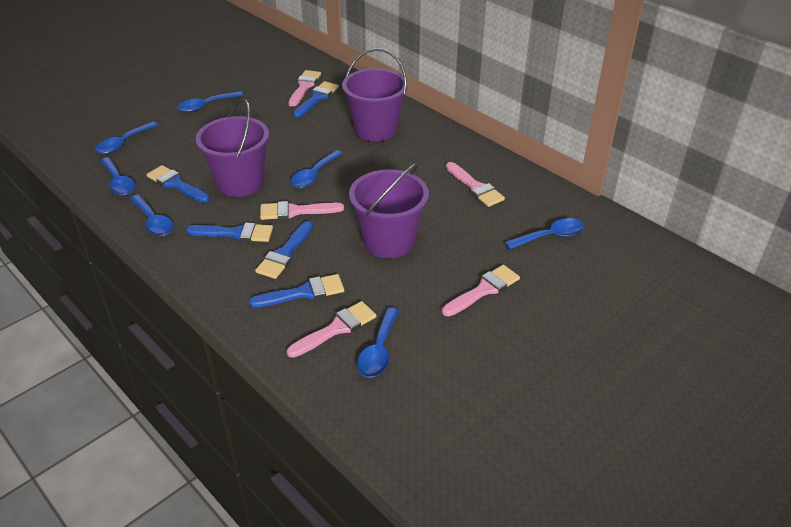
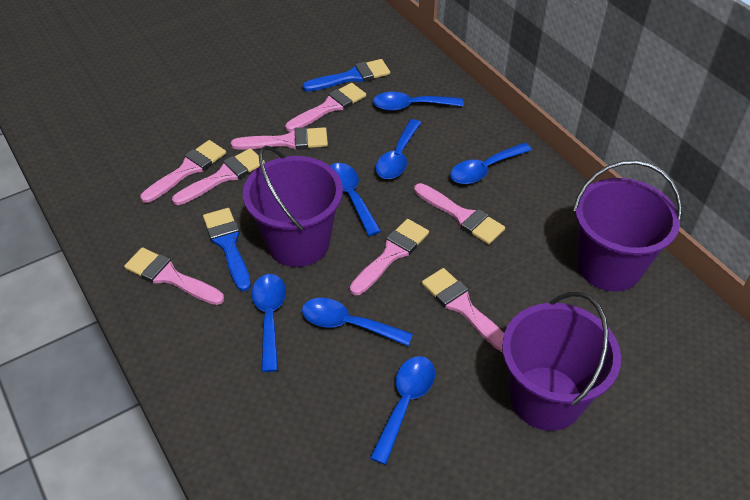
blue brush: [147,165,210,203] [186,222,273,242] [249,274,344,308] [255,221,313,279] [293,81,339,118] = 5 -> [203,208,251,291] [302,59,390,91] = 2
pink brush: [260,201,344,220] [287,301,377,358] [288,70,321,107] [442,265,520,317] [446,162,505,207] = 5 -> [124,247,224,305] [140,140,226,203] [172,148,265,205] [231,127,328,150] [285,83,366,132] [350,219,429,295] [414,183,505,244] [422,268,504,352] = 8

